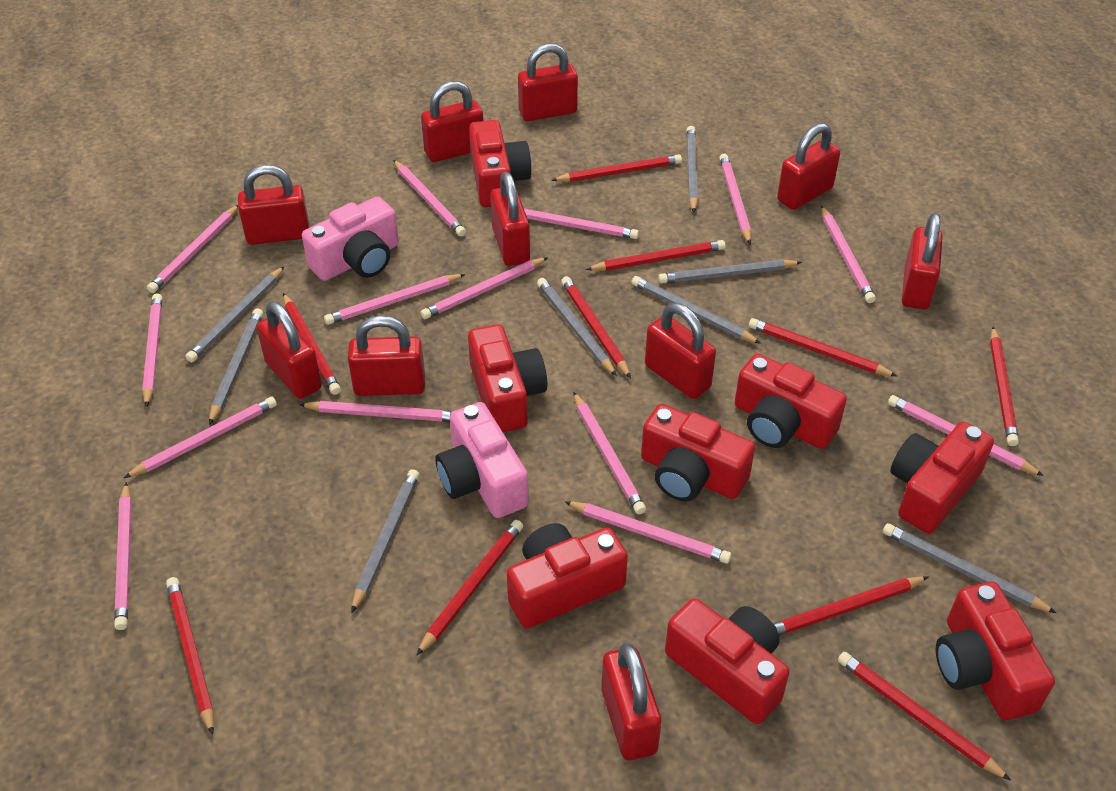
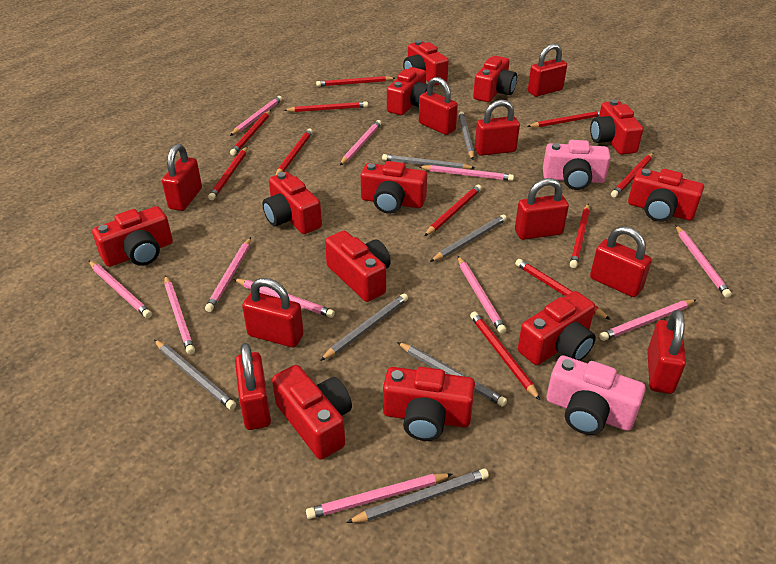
grey pencil: [185,266,285,362] [209,308,263,425] [351,469,419,613] [537,278,617,376] [631,276,761,344] [658,260,802,284] [686,126,698,213] [883,523,1056,613] = 8 -> [154,340,236,410] [320,294,408,361] [346,468,489,523] [382,154,475,169] [397,342,507,407] [430,214,507,262] [458,112,474,160] = 7
pink pencil: [114,482,132,630] [124,397,277,478] [142,293,162,408] [147,205,238,293] [299,401,452,422] [324,274,465,325] [393,160,466,236] [420,257,548,319] [524,209,639,239] [564,501,731,564] [573,392,646,514] [719,154,751,244] [821,206,876,303] [888,395,1044,476] = 14 -> [89,261,152,318] [165,275,195,354] [205,237,251,312] [230,96,282,136] [234,279,335,318] [306,473,452,519] [340,120,381,165] [418,165,514,181] [458,256,506,334] [599,299,696,341] [675,225,732,298] = 11
red camera: [468,324,547,432] [469,120,532,207] [507,523,628,628] [641,404,755,502] [665,598,790,724] [735,354,847,449] [891,422,994,534] [936,581,1055,720] = 8 -> [92,206,173,267] [262,172,322,234] [272,365,352,460] [325,231,391,302] [361,161,427,214] [383,367,475,441] [387,67,428,115] [403,40,449,85] [473,56,517,102] [518,291,596,365] [590,100,643,155] [628,168,704,222] = 12
red padlock: [238,165,309,245] [257,301,322,399] [348,315,425,396] [421,81,483,162] [491,172,530,266] [518,43,578,121] [601,643,662,761] [645,303,716,399] [777,123,840,210] [902,213,943,310] = 10 -> [162,144,202,211] [235,343,271,430] [242,278,304,347] [419,77,458,135] [475,100,520,156] [515,178,569,240] [528,44,567,97] [590,226,652,297] [647,310,686,394] = 9
red pencil: [166,577,214,735] [283,293,341,395] [416,520,523,656] [551,154,682,182] [561,276,631,378] [586,240,725,271] [749,318,897,376] [773,576,928,636] [838,652,1011,781] [990,327,1019,446] = 10 -> [208,146,248,200] [230,110,271,155] [276,129,313,175] [284,101,368,112] [316,76,395,87] [424,185,482,236] [470,312,540,400] [515,259,611,320] [527,110,600,128] [570,204,590,268] [611,153,653,197] = 11

